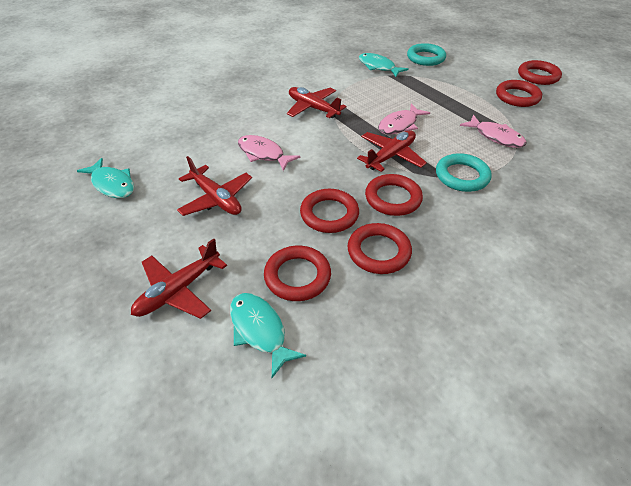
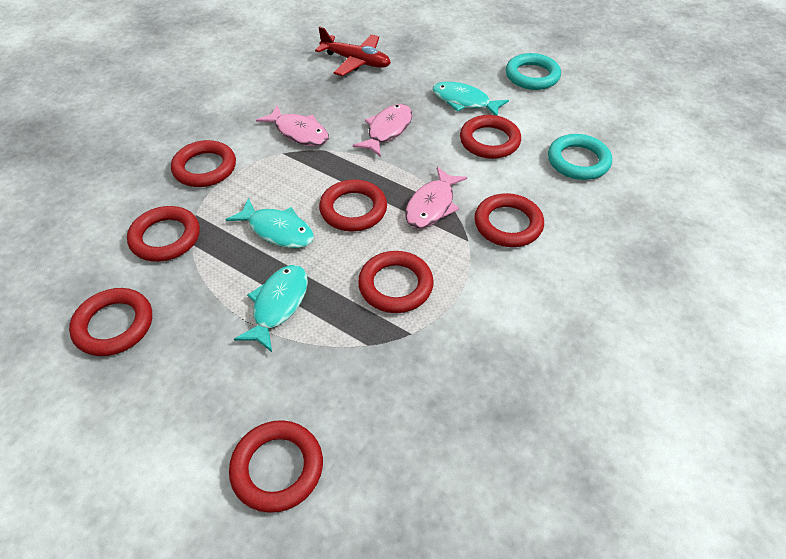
red plane: [131,239,227,319] [177,156,252,216] [287,87,347,118] [357,130,427,172] = 4 -> [315,26,391,76] = 1
red ring: [264,246,331,301] [300,189,359,233] [347,223,412,274] [365,174,423,216] [496,80,542,107] [518,60,562,85] = 6 -> [69,288,152,356] [127,206,200,262] [171,140,236,187] [229,420,323,513] [319,179,387,232] [358,251,434,313] [460,115,521,159] [474,193,544,247] = 8

